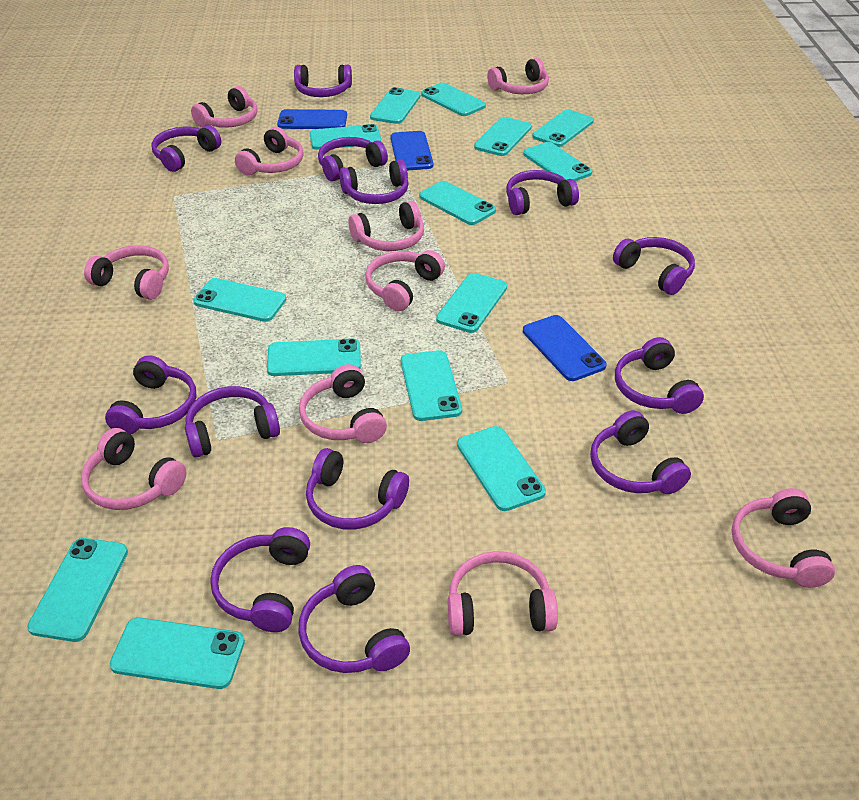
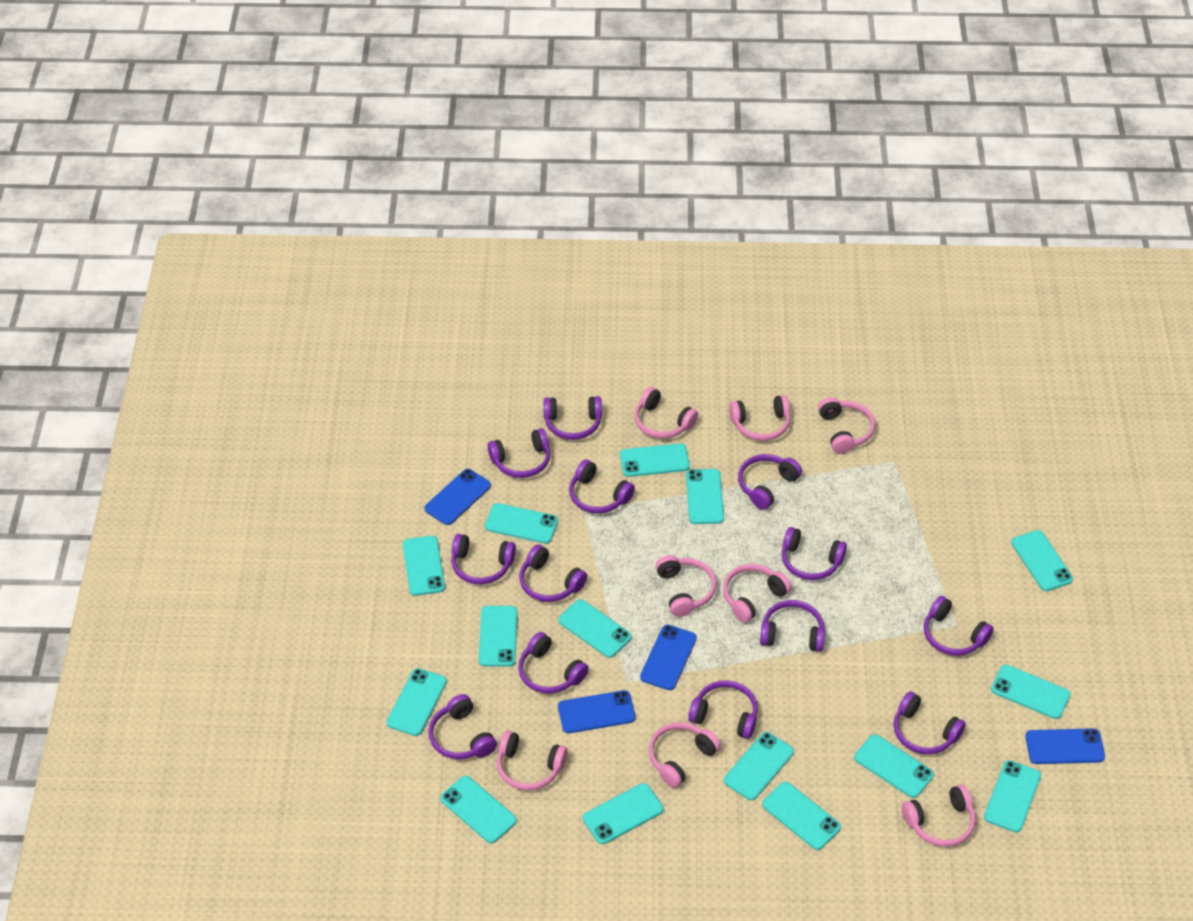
blue phone: [277,109,347,129] [390,131,433,171] [523,315,606,381] = 3 -> [425,469,491,525] [558,690,636,733] [640,625,697,690] [1025,728,1105,764] = 4
pink headphones: [81,428,186,510] [84,245,169,300] [191,86,257,128] [235,127,304,176] [299,364,387,443] [349,201,424,251] [365,250,445,311] [448,551,558,636] [487,58,549,94] [732,488,835,588] = 10 -> [497,731,568,791] [635,387,698,439] [649,722,721,788] [655,555,717,617] [723,564,791,623] [729,395,790,441] [818,397,875,454] [902,784,976,847] = 8
turquoise phone: [27,538,128,642] [110,617,245,689] [193,278,286,322] [267,338,361,376] [310,124,381,150] [370,87,421,124] [401,350,462,421] [419,181,496,225] [421,83,486,116] [436,273,507,333] [457,426,546,511] [474,117,532,156] [523,142,592,181] [532,109,594,147] = 14 -> [387,668,447,736] [403,536,445,596] [440,776,517,843] [479,606,518,667] [485,503,558,544] [558,599,632,658] [583,783,664,844] [620,443,690,477] [686,469,724,524] [724,732,794,800] [762,782,841,850] [854,734,934,798] [984,760,1041,832] [991,665,1070,719] [1011,530,1073,591] = 15

